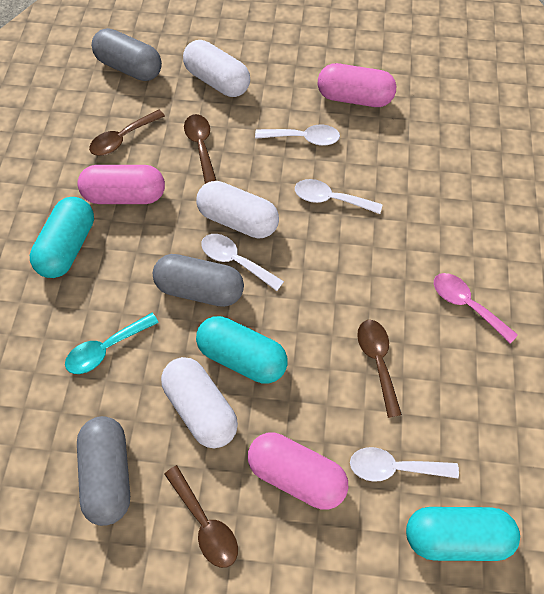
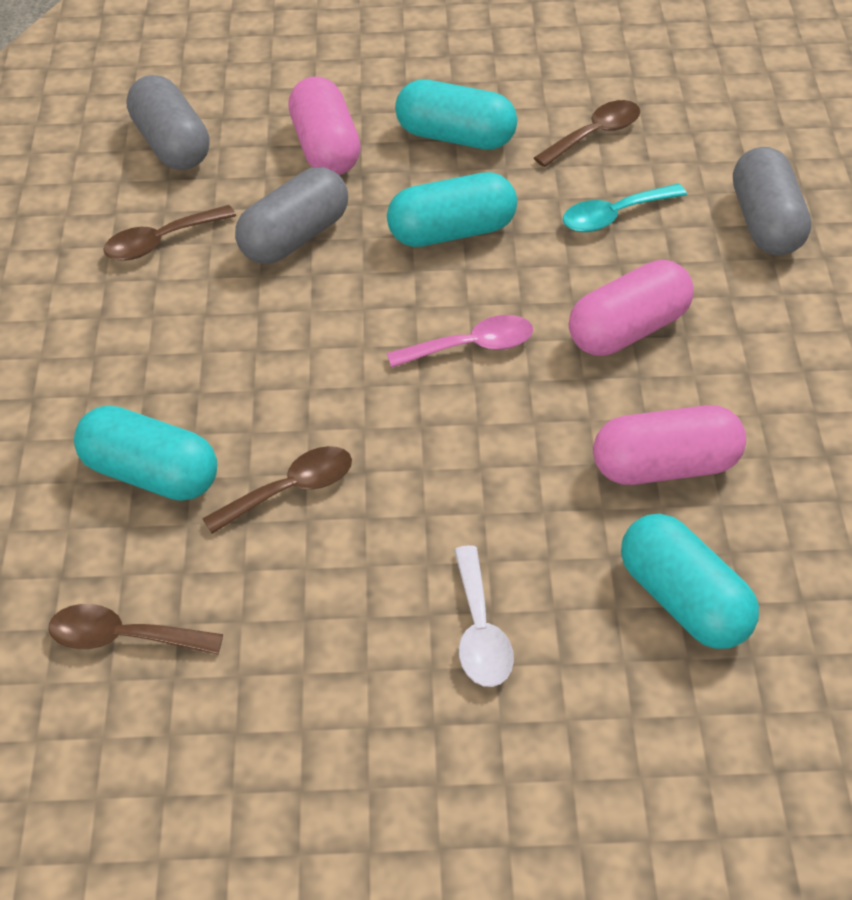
turquoise capsule: [30,197,94,278] [196,316,288,384] [406,507,520,561] = 3 -> [74,406,217,501] [387,172,517,247] [395,79,517,150] [621,514,759,649] = 4
white capsule: [161,357,238,448] [183,40,250,97] [196,181,279,239] = 3 -> none = 0
white spoon: [201,234,284,291] [255,125,340,146] [295,179,383,214] [350,447,459,482] = 4 -> [454,545,514,687] = 1

